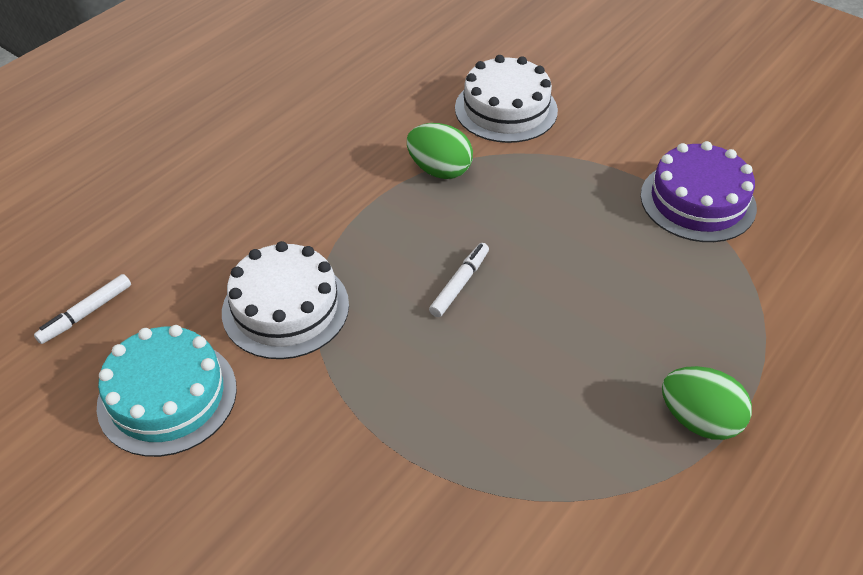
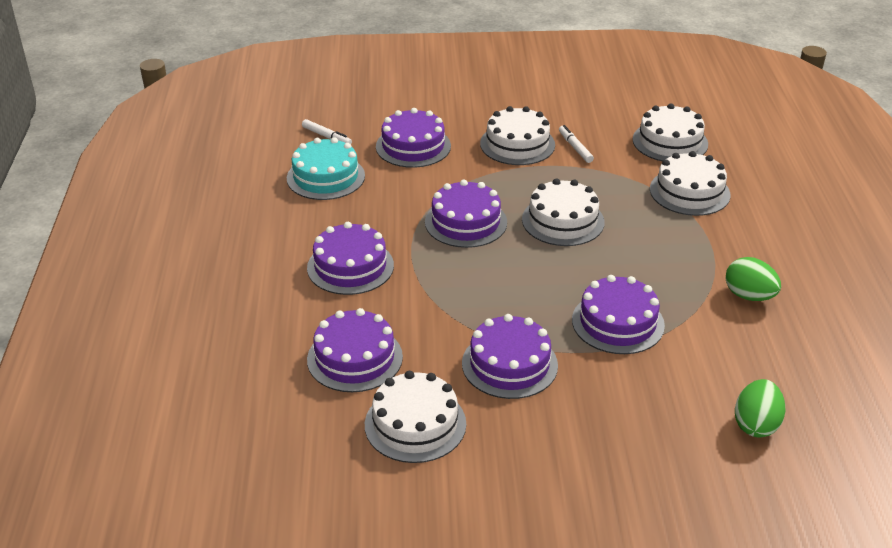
purple cake: [641,141,757,242] = 1 -> [307,222,394,295] [307,308,403,392] [376,108,451,168] [425,179,507,248] [462,314,558,399] [572,275,665,354] = 6
white cake: [222,241,349,359] [455,55,558,143] = 2 -> [365,371,466,463] [480,106,555,165] [522,178,604,246] [633,103,708,162] [650,151,731,216] = 5

